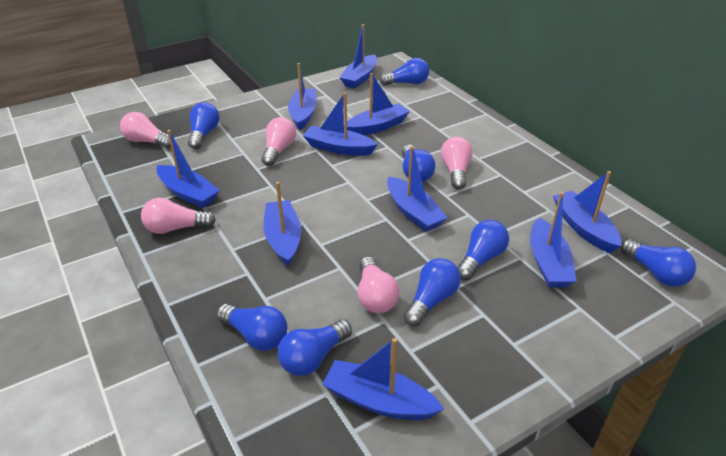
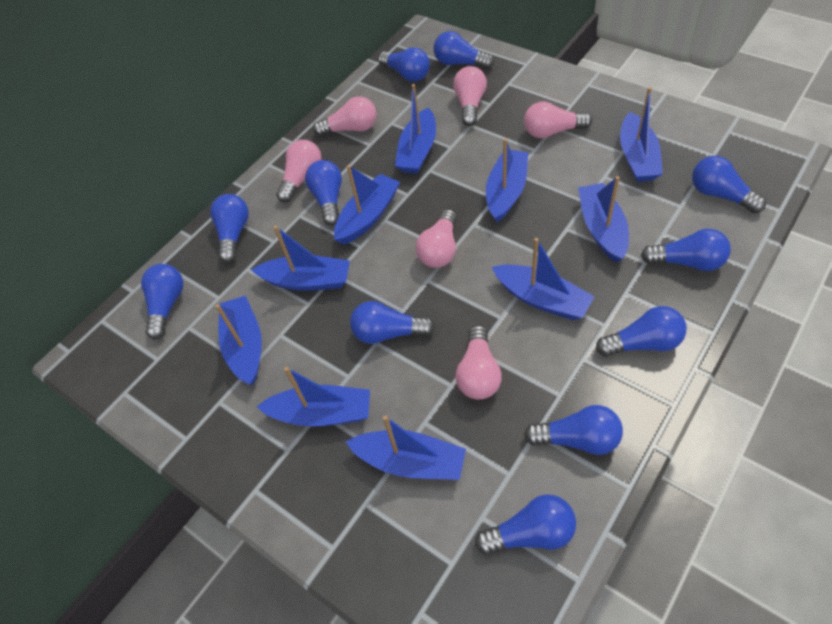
blue light bulb: [188,102,220,149] [216,304,287,351] [278,319,352,376] [379,58,429,86] [402,145,435,182] [403,258,461,326] [457,220,509,280] [621,239,696,287] = 8 -> [141,264,183,339] [210,194,249,263] [305,160,342,226] [350,301,435,344] [378,47,430,82] [434,31,494,69] [475,495,576,554] [524,405,623,455] [596,306,686,357] [641,229,731,271] [692,156,766,214] = 11
pink light bulb: [120,112,171,148] [141,198,216,234] [261,117,296,166] [358,256,399,313] [441,137,473,189] = 5 -> [276,140,322,203] [313,96,376,136] [416,209,457,268] [453,66,487,126] [456,325,502,399] [524,102,592,138] = 6

